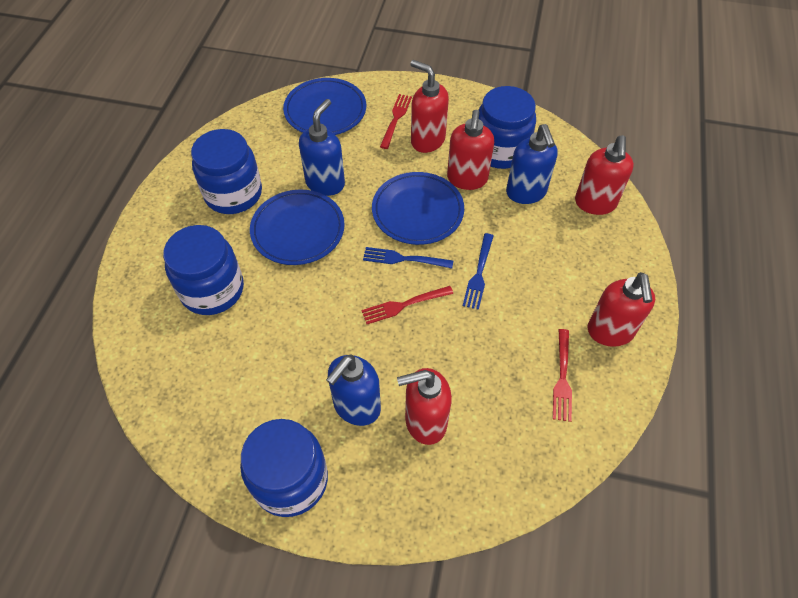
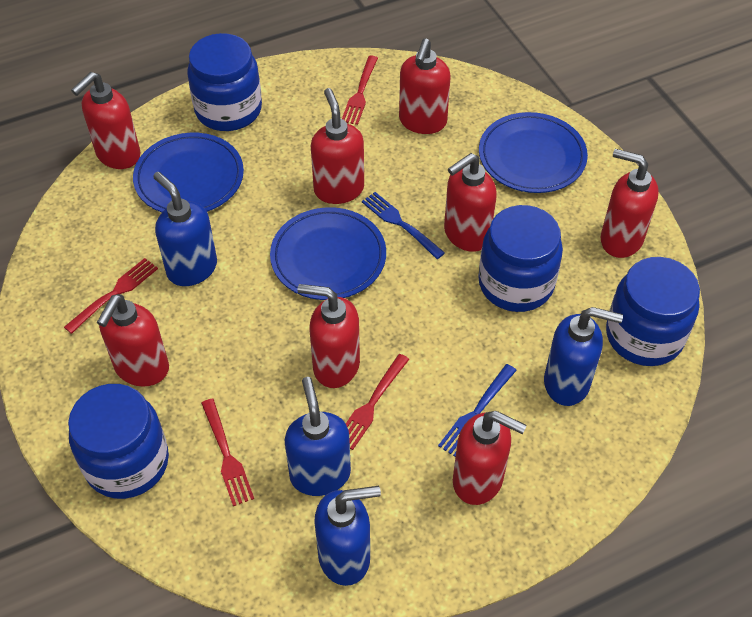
blue soap dispenser: [299,99,345,196] [326,354,381,426] [506,124,558,204] = 3 -> [153,172,217,286] [285,377,351,496] [314,486,381,586] [544,307,623,406] = 4
red fork: [361,286,453,324] [380,94,412,149] [553,329,572,422] = 3 -> [64,258,158,334] [201,399,254,506] [342,55,378,125] [346,354,409,450] = 4
red soap dispenser: [397,368,452,445] [410,60,449,153] [447,110,494,190] [575,135,634,215] [588,272,655,347] = 5 -> [71,72,140,169] [97,294,169,387] [298,284,360,388] [311,88,364,204] [399,39,451,134] [444,153,497,252] [453,411,527,505] [601,149,659,258] = 8

